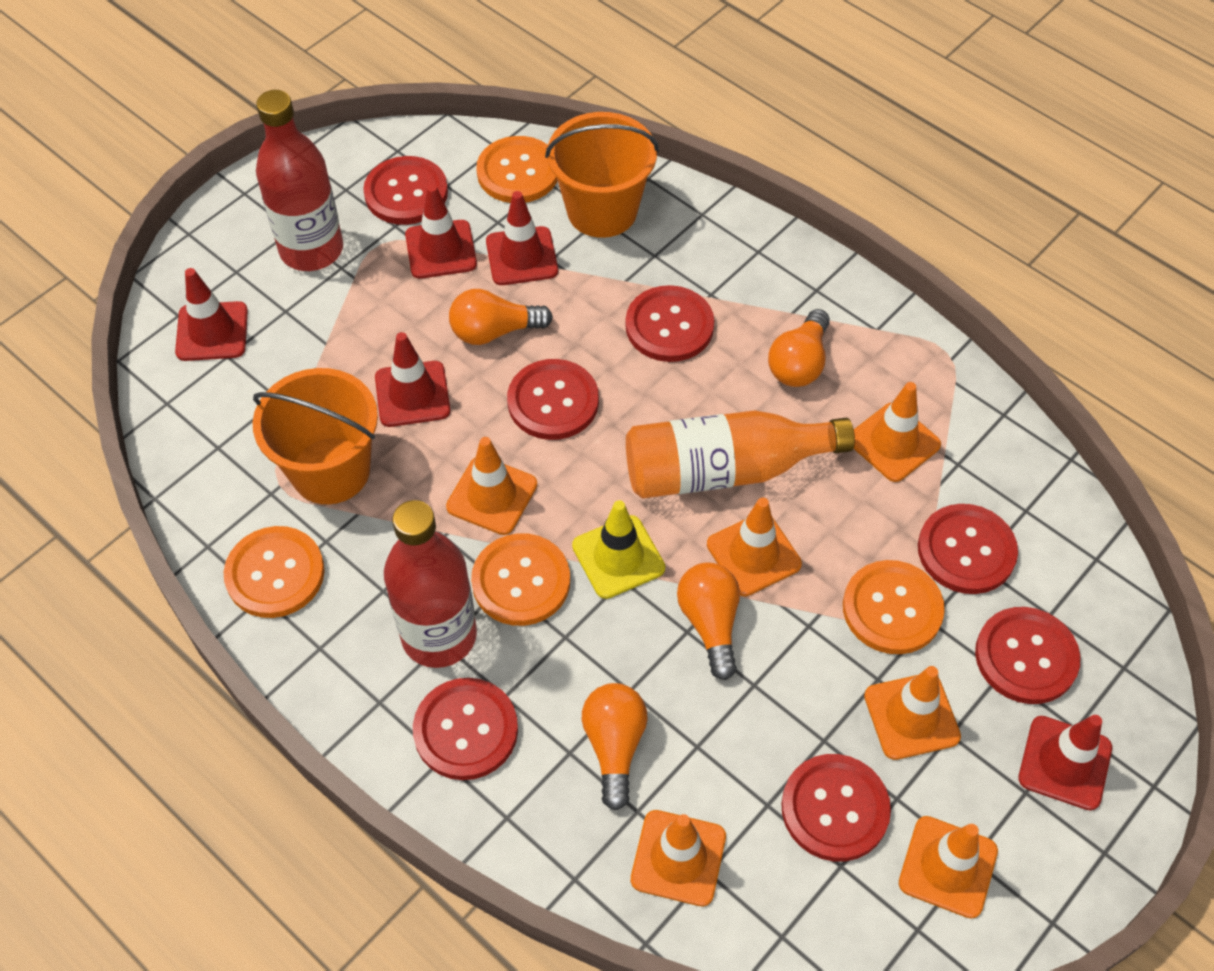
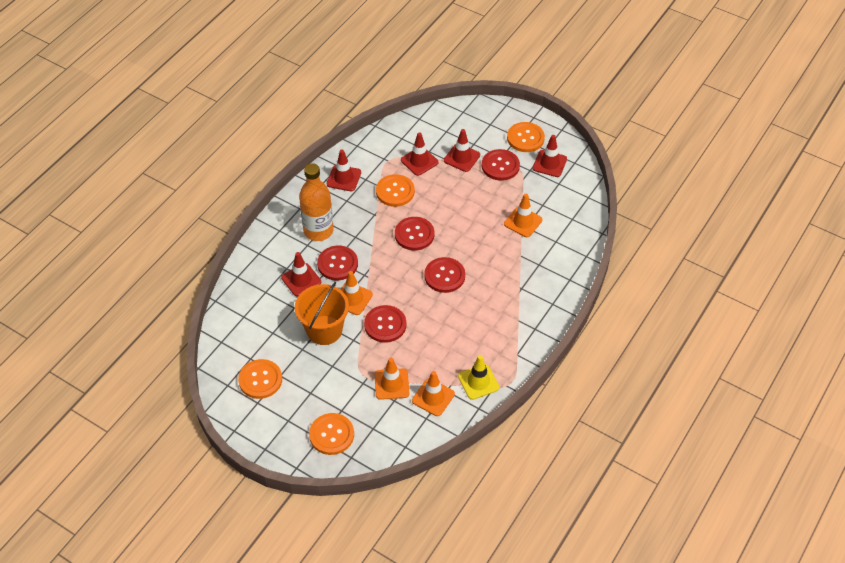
orange bucket: [253,368,378,504] [545,112,659,238] = 2 -> [295,282,349,345] = 1
orange light bulb: [449,289,553,345] [582,683,648,811] [677,562,740,680] [768,309,830,387] = 4 -> none = 0
orange traffic cone: [446,437,537,535] [631,810,726,906] [707,498,802,596] [854,382,941,482] [864,666,961,760] [899,816,998,919] = 6 -> [340,271,373,315] [375,358,409,400] [412,371,455,416] [504,194,543,237] = 4
red bottle: [256,90,343,271] [384,500,477,668] = 2 -> none = 0
red button: [363,156,448,225] [413,678,518,780] [507,359,599,440] [625,285,714,362] [781,754,891,862] [918,504,1018,594] [975,607,1081,704] = 7 -> [317,246,358,280] [364,305,406,343] [395,217,434,250] [424,257,465,293] [482,149,520,181] = 5

